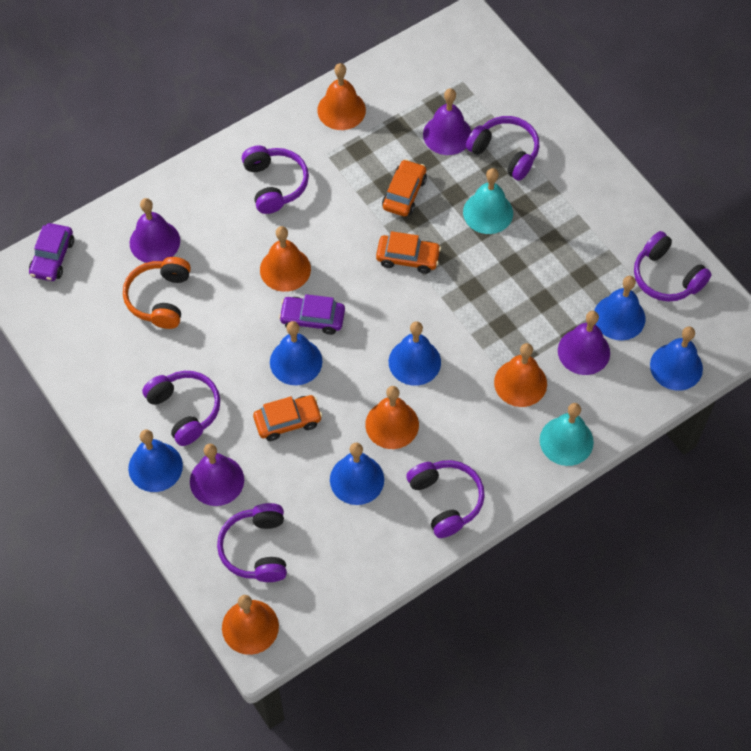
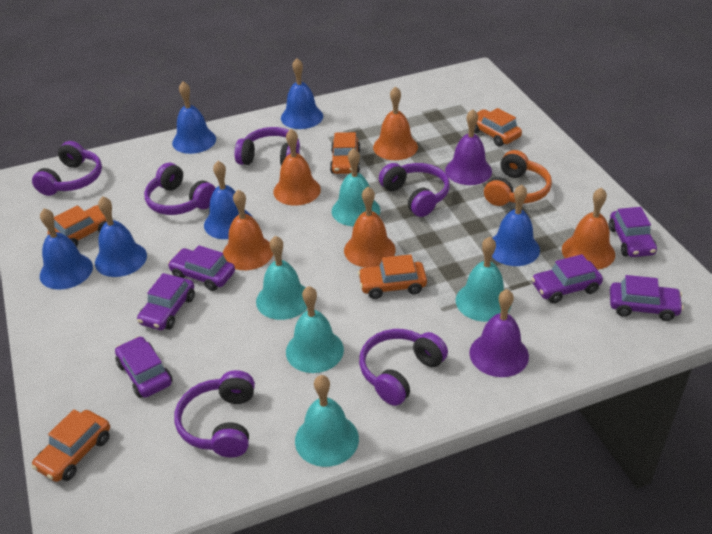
orange car: [253,395,322,441] [376,231,441,274] [382,159,427,216] = 3 -> [32,409,110,482] [47,205,107,247] [330,132,361,174] [358,254,427,299] [474,108,522,146] = 5
purple bell: [130,198,180,263] [190,444,244,506] [423,88,472,155] [558,311,610,375] = 4 -> [445,109,492,185] [469,289,529,377] = 2
purple car: [29,223,74,281] [279,294,345,335] = 2 -> [115,336,173,398] [137,273,195,330] [168,245,235,291] [531,254,603,304] [609,207,657,257] [610,275,684,321] = 6
turquoise bell: [463,168,513,234] [540,403,594,466] = 2 -> [256,236,307,320] [286,286,344,373] [295,375,359,467] [332,148,380,226] [456,237,511,322] = 5

